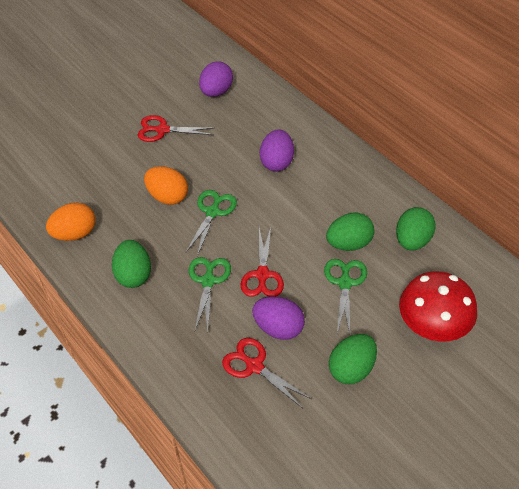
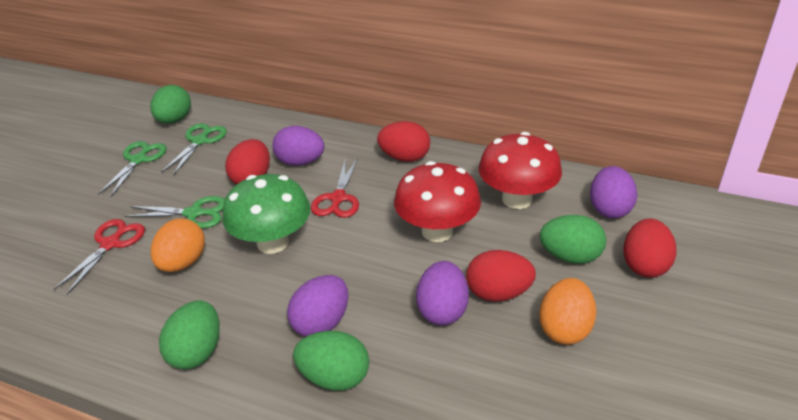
green mushroom: none = 0 -> [222,174,311,254] = 1
purple egg: [199,61,233,97] [252,297,305,340] [260,129,294,172] = 3 -> [273,126,325,166] [287,275,348,337] [416,261,469,325] [590,166,638,218] = 4
red egg: none = 0 -> [225,139,270,184] [377,121,430,162] [466,250,536,302] [623,218,677,278] = 4
red mushroom: [399,271,477,342] = 1 -> [394,161,481,242] [478,132,562,209] = 2
red scissors: [138,115,213,142] [222,338,311,408] [241,228,284,297] = 3 -> [53,219,145,295] [311,158,359,218] = 2

